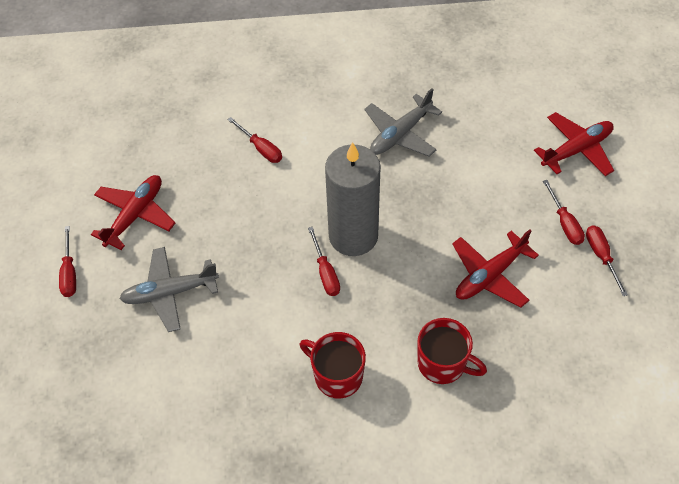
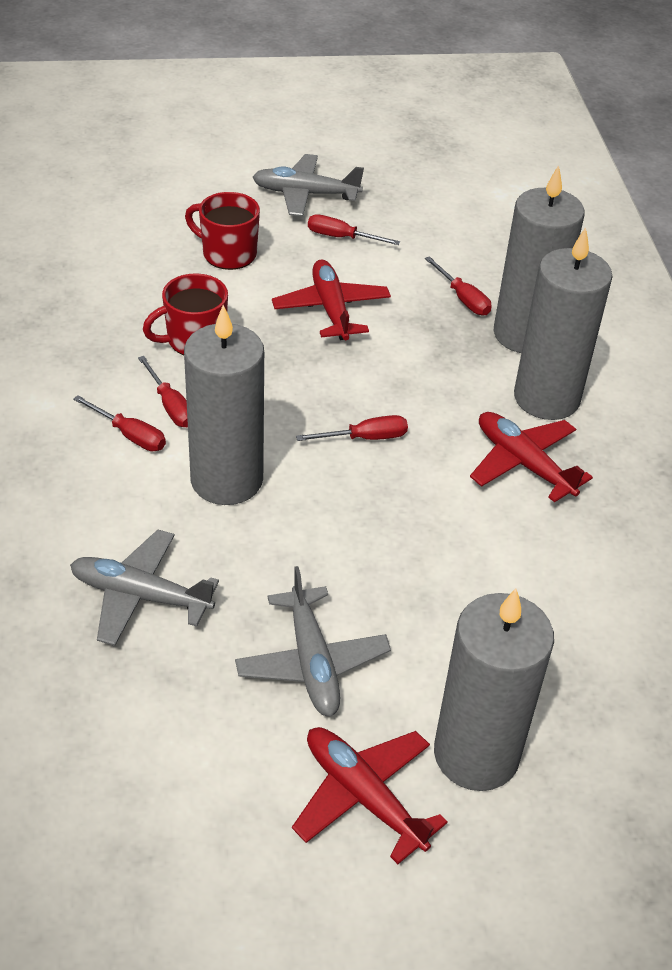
grey candle: [325,142,381,256] = 1 -> [184,305,264,505] [434,588,554,791] [494,165,584,353] [514,227,612,420] = 4
grey plane: [119,247,219,332] [364,88,442,157] = 2 -> [70,530,219,646] [235,566,391,716] [253,154,364,217] = 3

